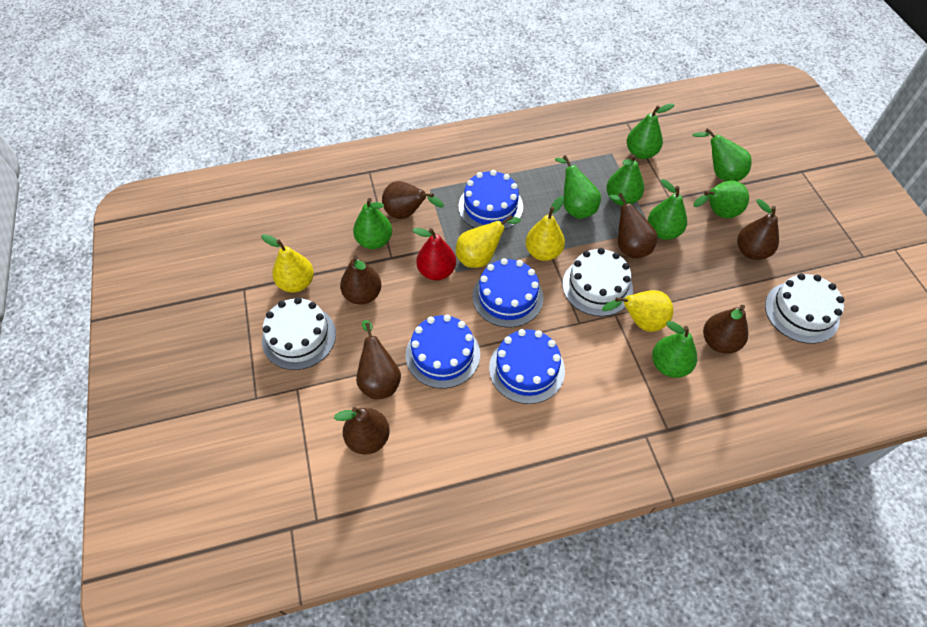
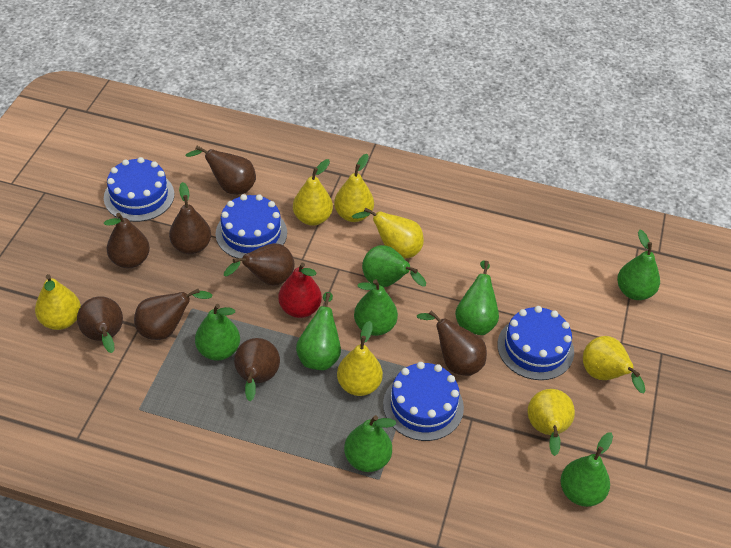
brown pear: [334,407,390,455] [340,255,382,305] [356,320,401,399] [382,181,444,219] [609,193,658,259] [703,305,748,354] [737,199,779,260] = 7 -> [77,296,123,353] [104,213,150,268] [134,289,213,340] [169,182,211,254] [186,146,256,194] [224,243,295,286] [234,338,280,401] [417,310,487,376] = 8
white cake: [262,297,336,370] [562,248,633,317] [765,273,844,344] = 3 -> none = 0
yellow pear: [261,234,314,293] [456,215,521,268] [526,196,565,261] [602,290,673,332] = 4 -> [35,274,81,330] [293,159,333,226] [334,154,374,222] [337,321,383,396] [352,207,424,258] [527,389,575,456] [583,336,645,393] = 7

